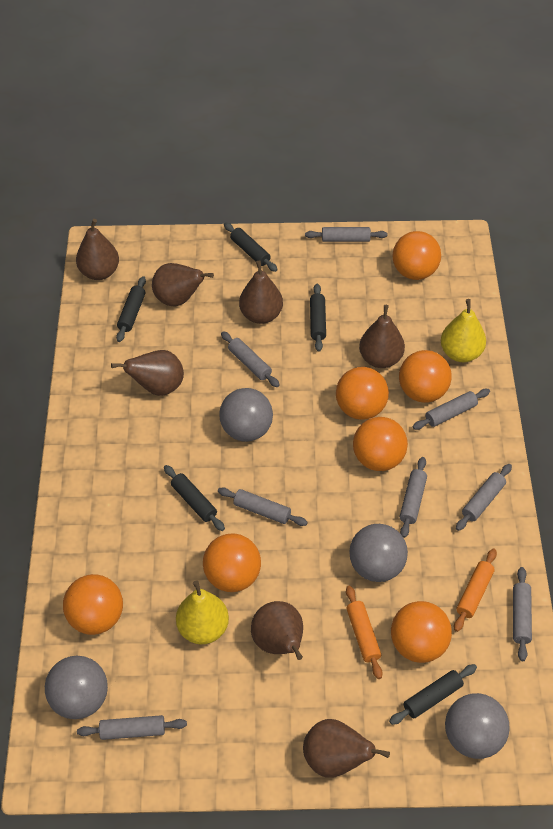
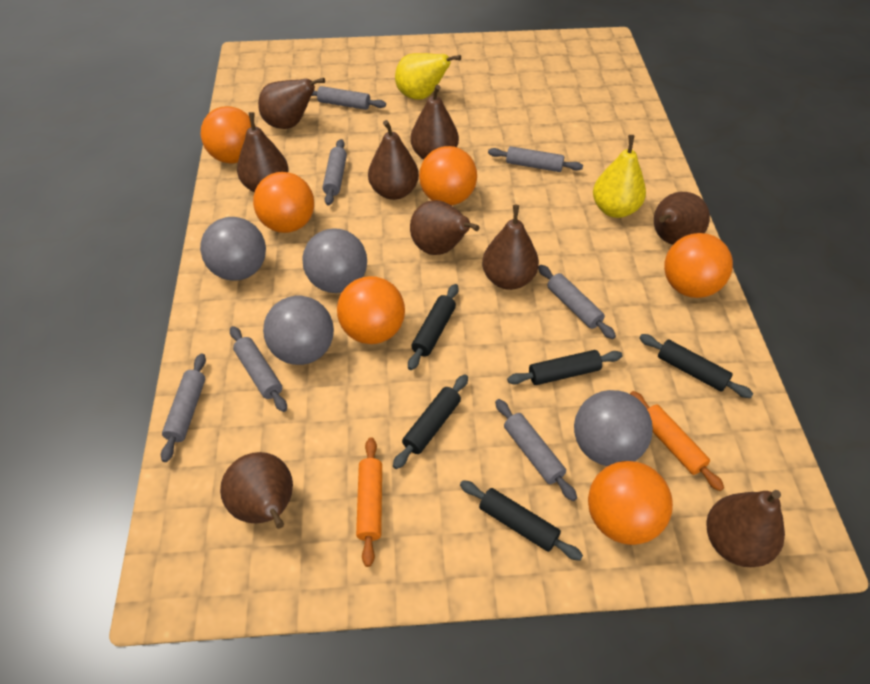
brown pear: [76,219,119,280] [111,350,184,396] [152,263,214,307] [239,261,283,324] [251,601,303,660] [303,719,390,778] [359,305,405,368] = 7 -> [220,452,293,529] [237,112,288,192] [258,78,325,129] [368,120,419,200] [410,85,459,160] [410,200,480,255] [482,205,539,290] [654,192,710,245] [706,490,785,567] = 9
grey rolling pin: [77,715,187,740] [218,487,308,526] [221,331,280,387] [305,227,387,242] [400,457,427,538] [413,389,490,430] [456,464,512,531] [513,567,532,661] = 8 -> [161,353,206,462] [230,326,287,412] [311,86,386,110] [323,139,347,206] [488,146,583,172] [495,399,577,501] [538,265,616,339] = 7
orange ball: [63,574,123,635] [203,534,261,592] [336,367,389,420] [353,417,408,471] [391,601,452,663] [392,231,441,280] [399,350,451,403] = 7 -> [200,106,256,164] [253,172,314,233] [337,276,405,344] [419,146,477,205] [588,461,673,545] [664,233,733,298] = 6

